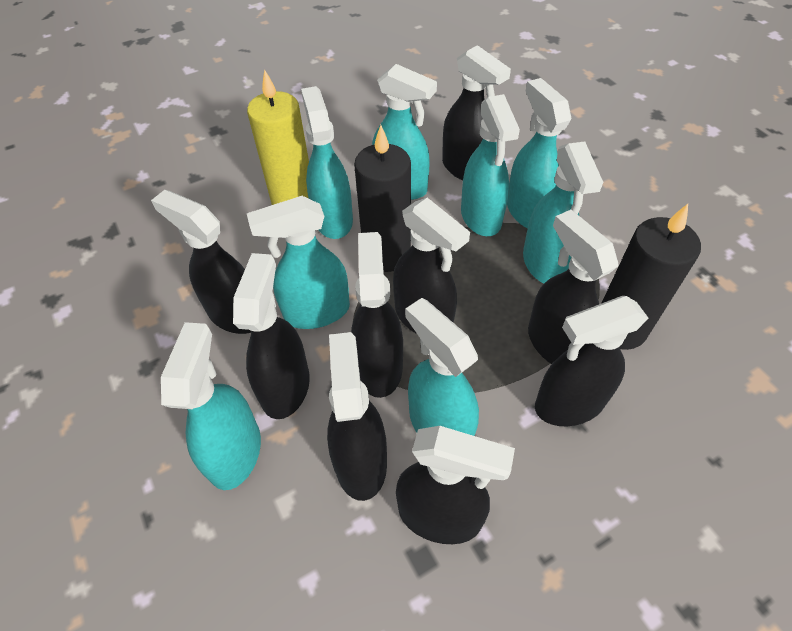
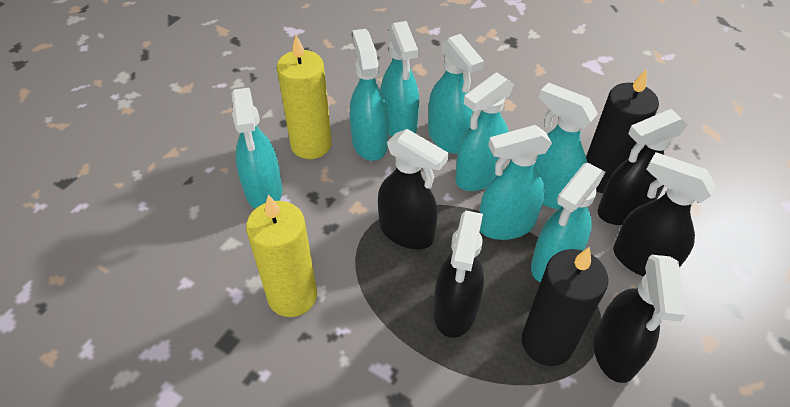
black spray bottle: [151,190,251,334] [233,253,310,419] [327,332,387,501] [351,232,403,398] [393,198,470,334] [396,426,515,544] [442,45,511,181] [528,210,619,364] [535,296,648,426] = 9 -> [378,129,449,249] [434,211,484,338] [594,255,686,383] [597,109,687,225] [613,152,716,276] = 5
yellow candle: [247,69,309,205] = 1 -> [246,194,317,317] [277,35,332,159] = 2

